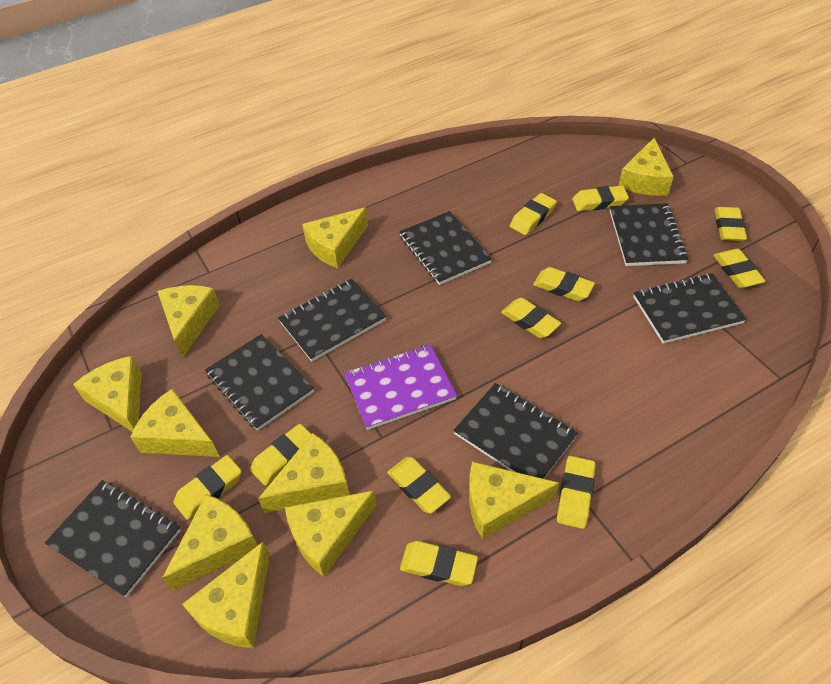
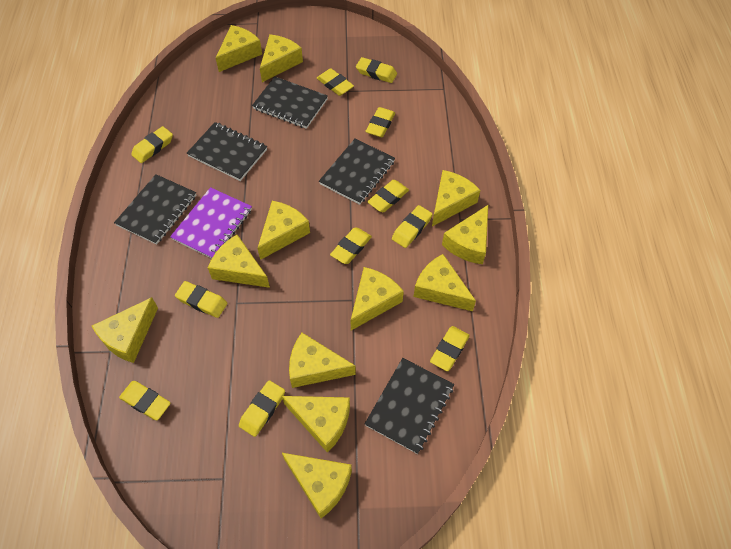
black notebook: [45,480,181,597] [205,334,314,431] [278,279,386,362] [399,211,492,285] [453,383,578,479] [610,203,688,266] [633,273,746,344] = 7 -> [114,174,196,245] [187,122,267,181] [252,76,328,129] [319,139,395,205] [365,358,454,454] = 5
yellow cheese: [73,356,142,432] [130,389,220,457] [157,285,220,358] [162,494,258,591] [182,542,270,649] [258,433,350,513] [285,491,376,577] [302,207,368,268] [469,462,559,540] [618,138,674,196] = 10 -> [92,297,158,363] [208,235,270,288] [216,25,262,72] [257,201,310,260] [260,34,303,82] [282,396,350,453] [282,453,352,518] [289,333,356,388] [350,267,404,330] [414,254,476,311] [432,170,480,226] [442,205,488,264] = 12

